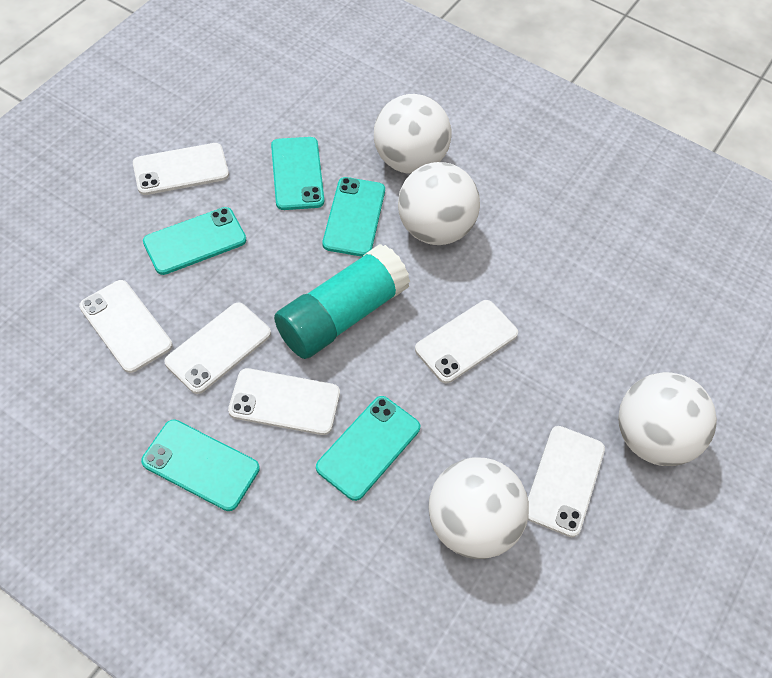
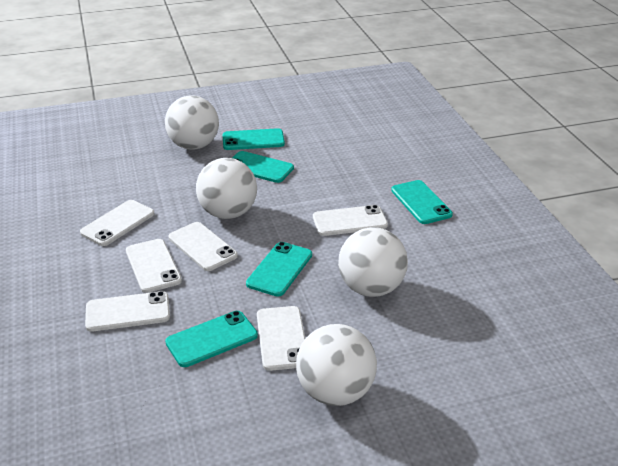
turquoise glue stick: [274,244,410,359] = 1 -> none = 0

